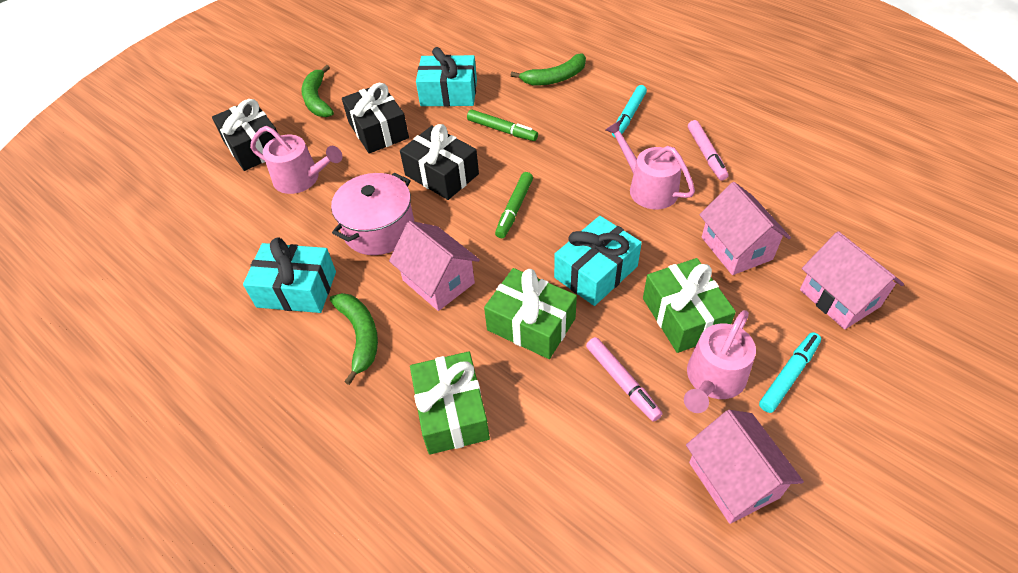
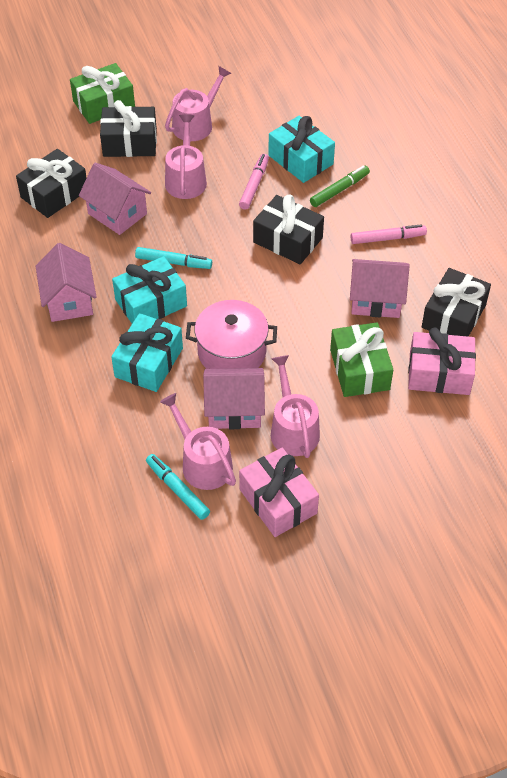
black gift: [212,99,278,171] [342,83,409,153] [400,124,479,200] = 3 -> [16,149,87,218] [100,100,157,157] [253,194,324,264] [422,268,491,337] = 4
green banana: [301,65,334,117] [330,293,378,385] [510,53,586,86] = 3 -> none = 0
green gift: [410,351,490,454] [484,268,577,359] [643,258,736,353] = 3 -> [70,63,135,124] [330,322,393,397] = 2
green marker: [467,110,538,141] [495,172,533,238] = 2 -> [310,165,370,207] = 1
pink gift: none = 0 -> [239,448,319,537] [408,328,476,395] = 2
pink watering can: [250,126,342,194] [605,120,695,209] [684,310,756,413] = 3 -> [160,393,236,490] [165,66,231,141] [165,114,207,199] [271,355,320,458] = 4

